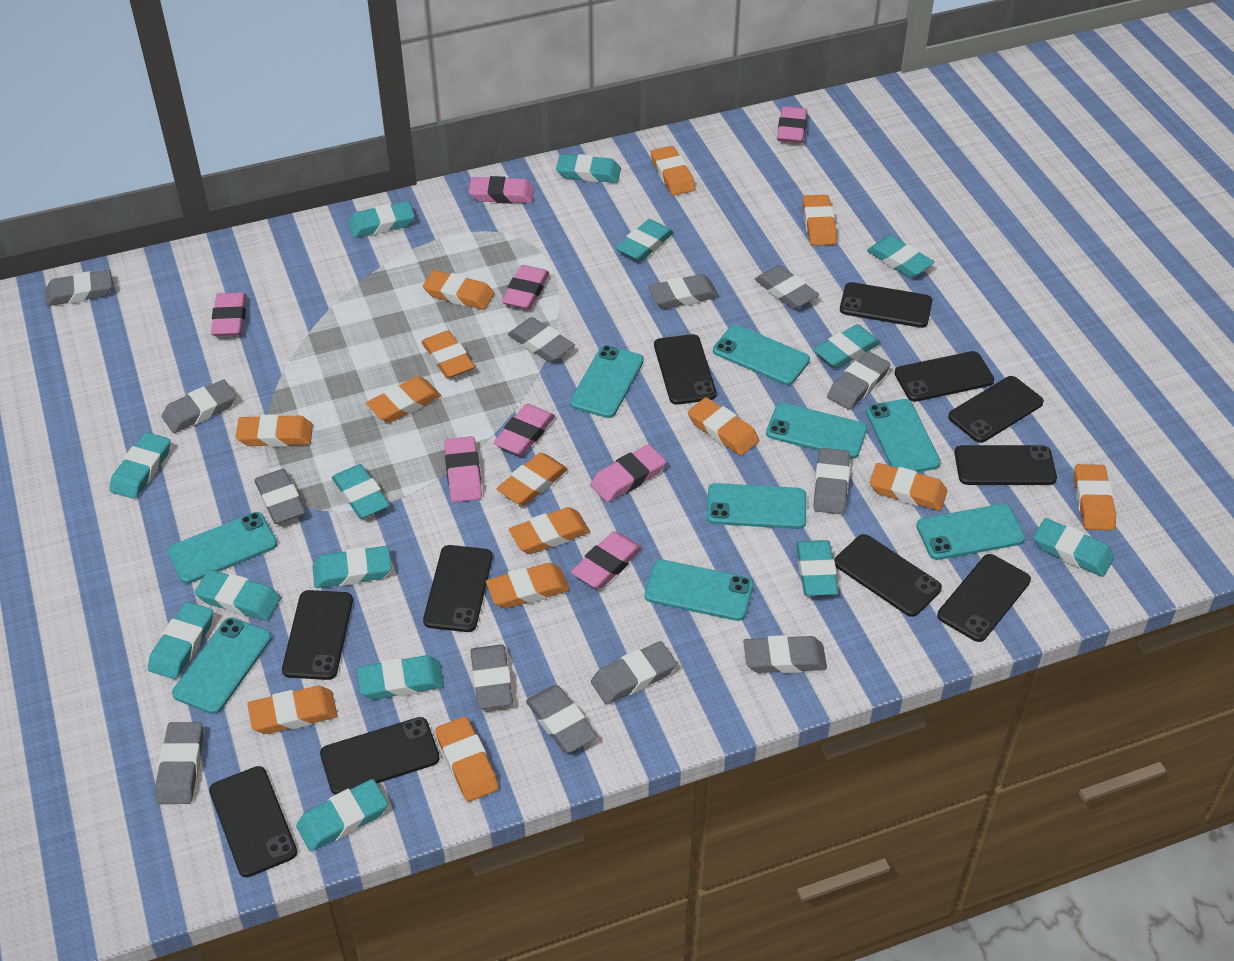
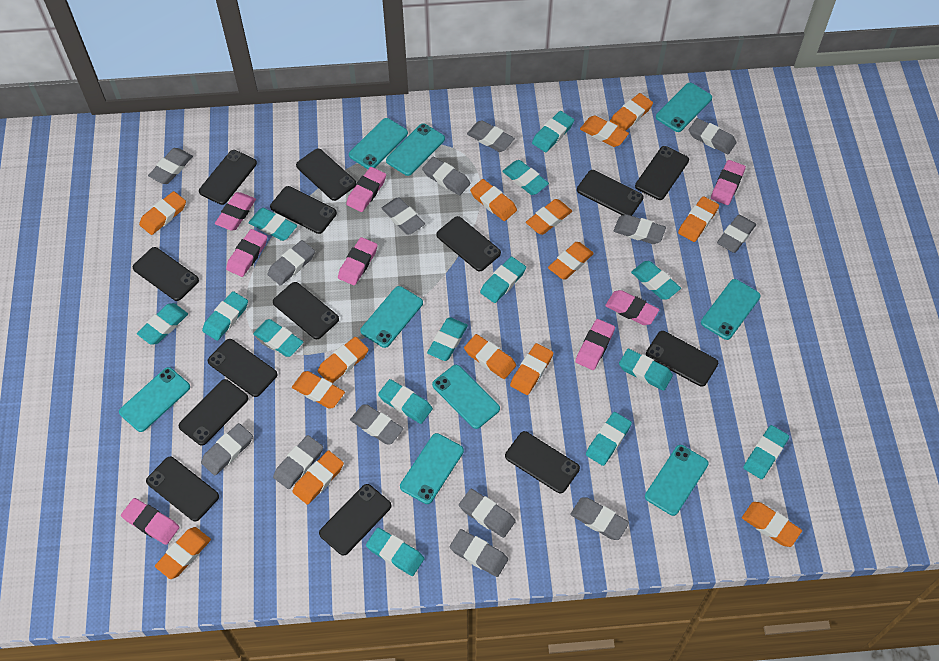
black phone: [209,766,297,877] [282,590,353,680] [320,717,440,795] [423,545,493,632] [654,334,717,405] [834,534,942,617] [840,282,932,328] [894,351,994,402] [937,554,1031,642] [948,376,1044,443] [954,445,1057,485] = 11 -> [133,247,199,301] [146,457,219,521] [179,379,248,446] [199,150,257,205] [208,339,278,397] [270,186,337,234] [273,282,339,339] [296,149,356,201] [319,484,391,556] [436,216,501,272] [505,431,580,493] [577,170,644,216] [635,146,689,200] [646,331,718,387] = 14
grey eraser: [45,270,112,306] [155,722,203,804] [162,380,236,433] [254,469,306,524] [470,644,513,709] [508,317,575,362] [526,686,597,753] [591,641,677,704] [648,274,719,309] [743,635,827,673] [755,265,819,309] [813,448,850,514] [827,351,891,410] = 13 -> [148,148,193,184] [201,423,253,476] [267,240,315,286] [273,435,323,489] [350,404,404,444] [381,197,425,235] [422,157,471,195] [450,529,508,577] [459,489,516,538] [467,120,515,152] [570,497,629,540] [614,214,666,244] [689,118,736,154] [717,215,756,253] = 14

